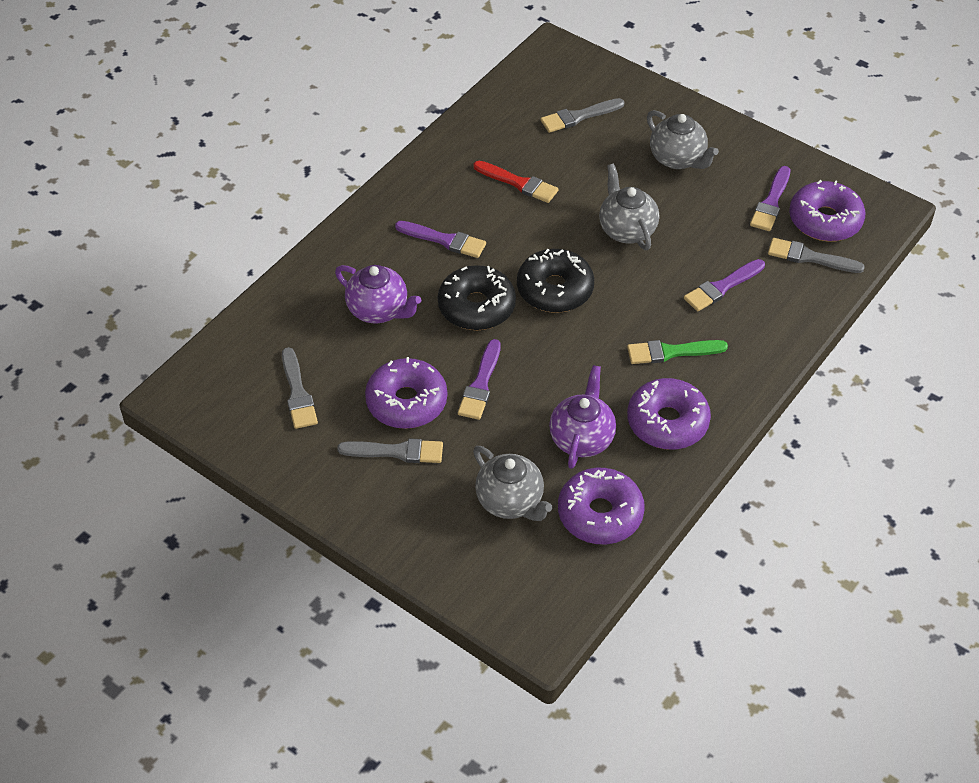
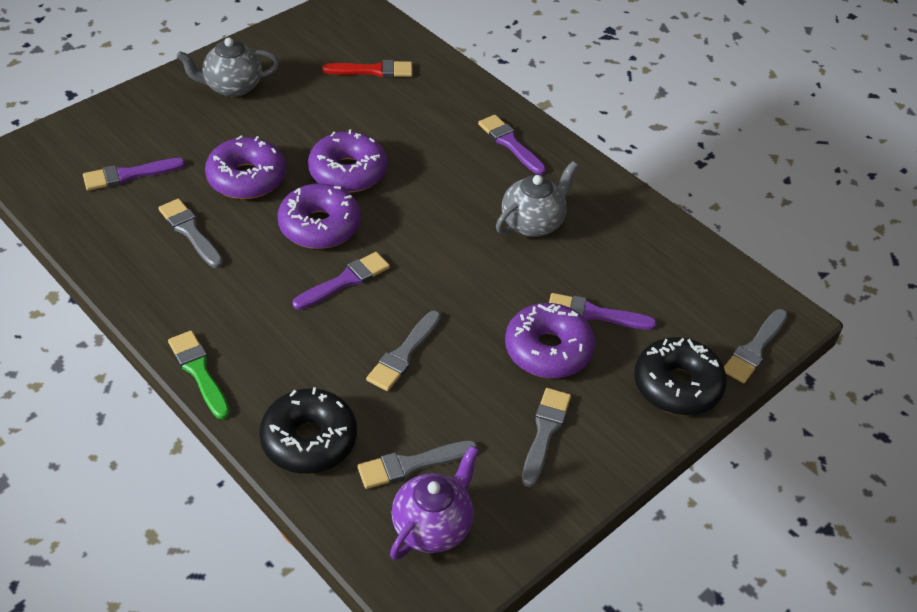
grey brush: [282,347,318,429] [337,438,443,463] [541,98,624,133] [768,238,865,273] = 4 -> [158,198,223,268] [357,440,478,489] [366,311,441,391] [522,388,571,487] [724,309,788,383] = 5
grey teapot: [473,446,552,521] [599,164,659,250] [647,110,719,169] = 3 -> [176,37,279,97] [496,161,578,237] = 2
purple teapot: [335,265,421,323] [549,365,616,469] = 2 -> [390,446,479,560] = 1

